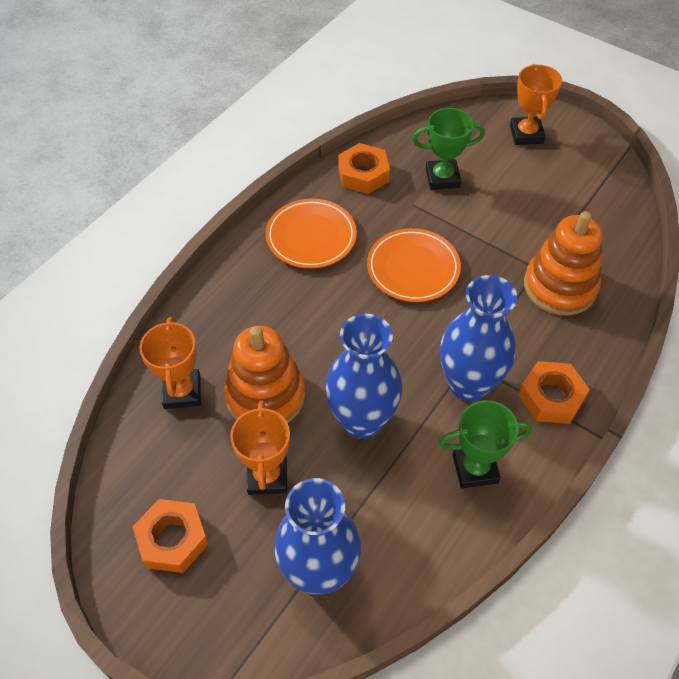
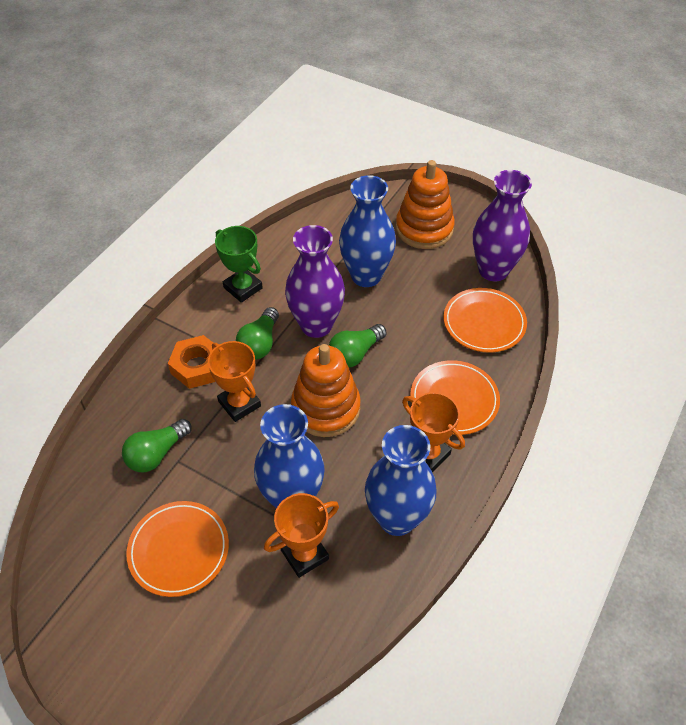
green light bulb: none = 0 -> [122,419,192,472] [236,307,279,360] [329,324,387,368] = 3
green trophy: [412,108,485,190] [439,400,532,488] = 2 -> [215,226,263,303] = 1
orange nut: [133,499,209,573] [338,143,390,194] [519,361,590,424] = 3 -> [168,335,215,389] = 1
orange plate: [266,199,357,268] [367,228,461,302] = 2 -> [126,501,229,597] [410,360,500,435] [444,288,527,353] = 3
purple vase: none = 0 -> [285,225,345,338] [473,170,532,281] = 2

